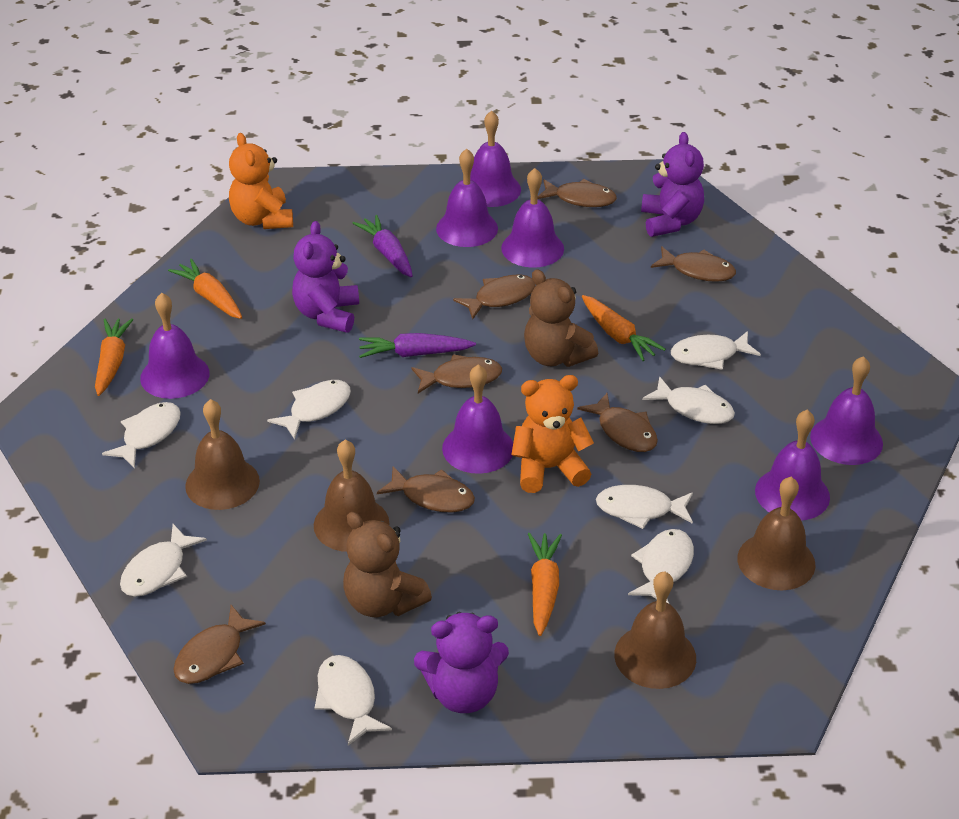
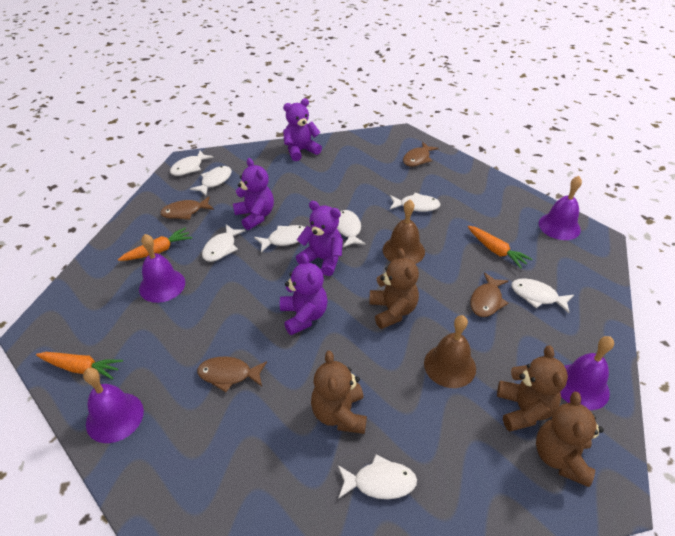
brown bell: [185,399,260,510] [314,440,389,552] [614,571,696,689] [737,477,815,590] = 4 -> [383,200,425,264] [424,315,476,388] = 2
brown fish: [173,605,266,684] [377,466,475,513] [411,354,502,393] [453,275,536,319] [538,179,617,207] [577,393,658,452] [651,246,736,282] = 7 -> [160,196,214,220] [197,357,267,392] [403,142,439,167] [470,273,509,317] = 4
brown teddy bear: [343,512,432,617] [524,269,598,367] = 2 -> [311,351,367,434] [369,248,419,329] [497,346,568,432] [536,391,604,487] = 4
orange carrot: [95,318,134,396] [168,259,242,319] [528,533,562,636] [582,295,666,361] = 4 -> [36,352,123,380] [118,228,192,261] [468,226,532,269] = 3
orange teddy bear: [229,133,293,229] [511,375,594,493] = 2 -> none = 0
purple bell: [140,293,210,399] [436,148,498,247] [442,364,513,474] [470,110,521,207] [501,168,564,268] [755,410,830,520] [810,356,883,465] = 7 -> [83,368,144,443] [139,234,185,303] [539,176,582,240] [560,336,614,410] = 4
purple carrot: [353,215,413,277] [359,333,476,358] = 2 -> none = 0
purple teddy bear: [292,221,359,333] [414,612,509,713] [641,132,704,237] = 3 -> [233,158,274,230] [280,253,328,335] [283,98,322,161] [296,201,343,276] = 4

